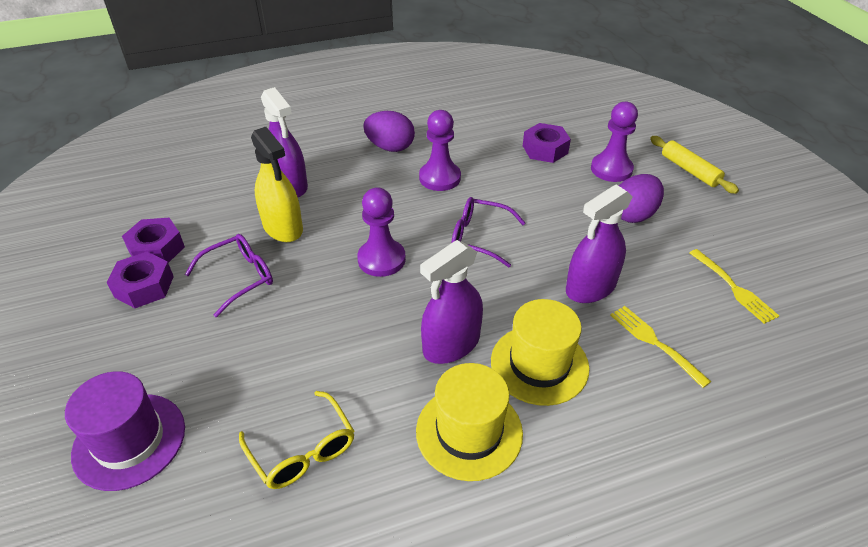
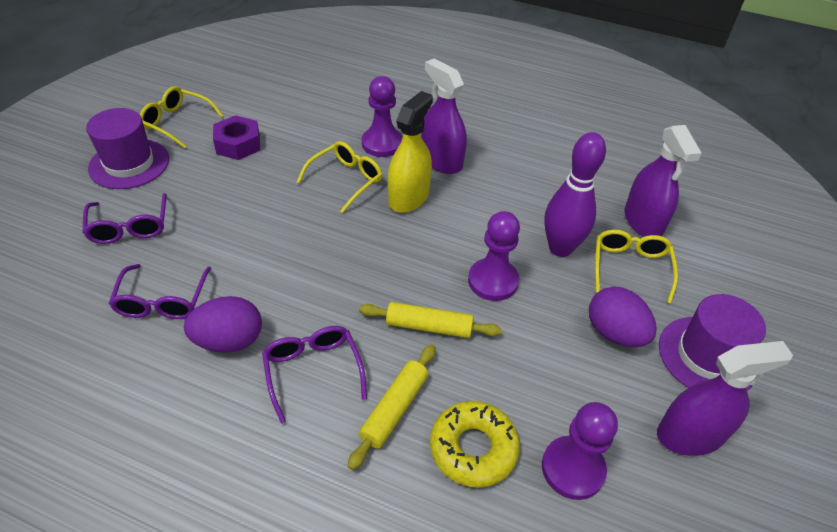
purple bowling pin: none = 0 -> [544,132,606,257] = 1
purple glasses: [185,234,273,317] [452,197,526,267] = 2 -> [83,193,167,244] [109,264,211,319] [262,326,367,424] = 3
purple hat: [65,371,185,491] = 1 -> [86,108,169,189] [659,294,766,391] = 2
purple nut: [106,252,174,308] [122,218,185,263] [523,123,571,163] = 3 -> [213,115,260,160] = 1
yellow donut: none = 0 -> [430,401,520,488] = 1
yellow fork: [610,306,711,388] [690,249,779,324] = 2 -> none = 0
yellow glasses: [239,391,354,489] = 1 -> [140,86,223,148] [297,141,383,213] [595,230,678,303] = 3
yellow hat: [416,363,523,481] [491,299,590,406] = 2 -> none = 0
yellow rolling pin: [650,136,739,194] = 1 -> [348,344,436,470] [359,302,501,338] = 2

